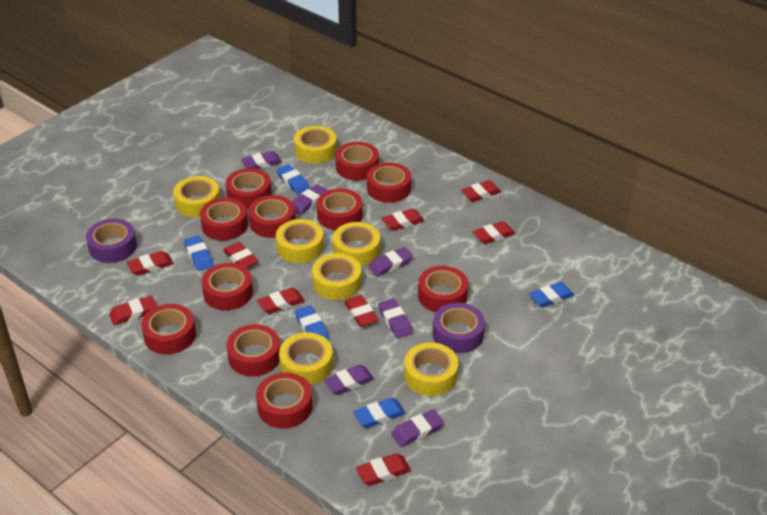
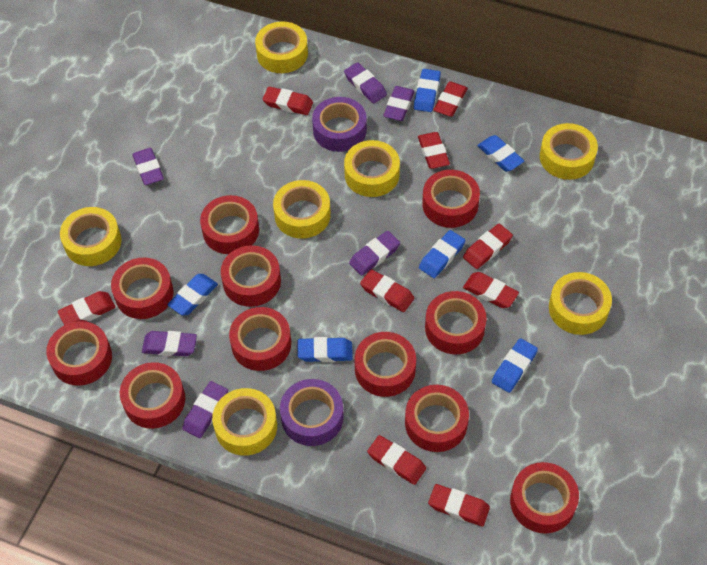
blue eraser: [183,236,214,271] [276,164,310,194] [295,305,330,341] [353,397,406,428] [529,282,574,307] = 5 -> [167,274,218,316] [298,337,353,362] [414,69,441,112] [419,230,465,278] [477,135,524,172] [492,338,538,393] = 6

